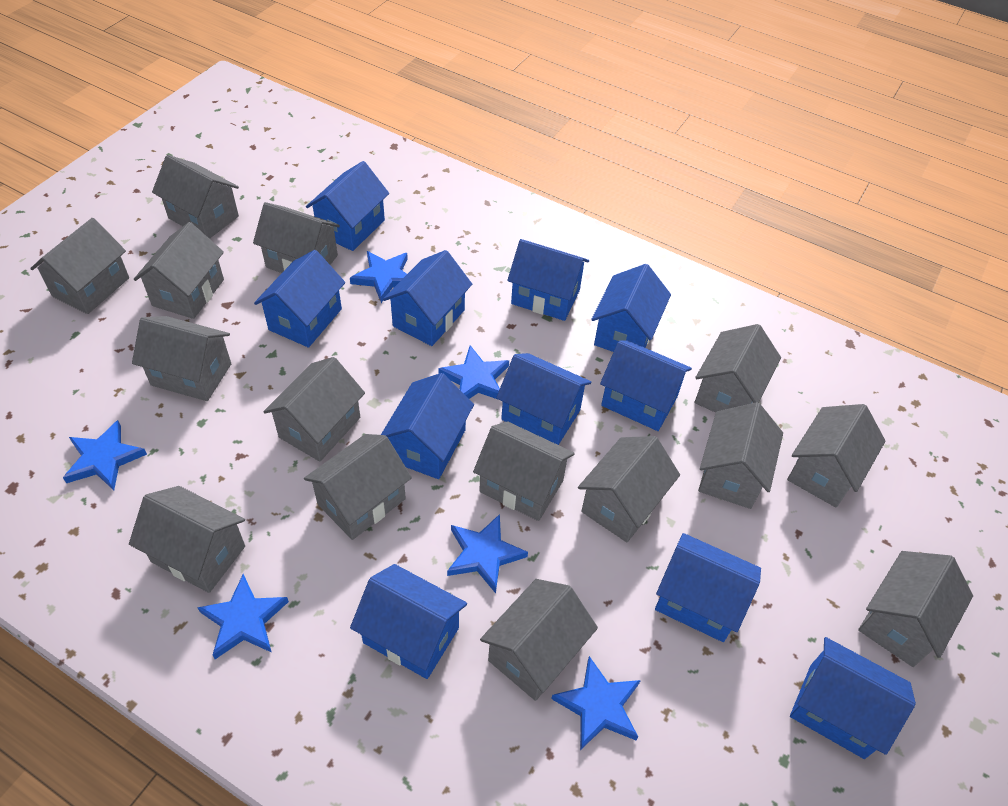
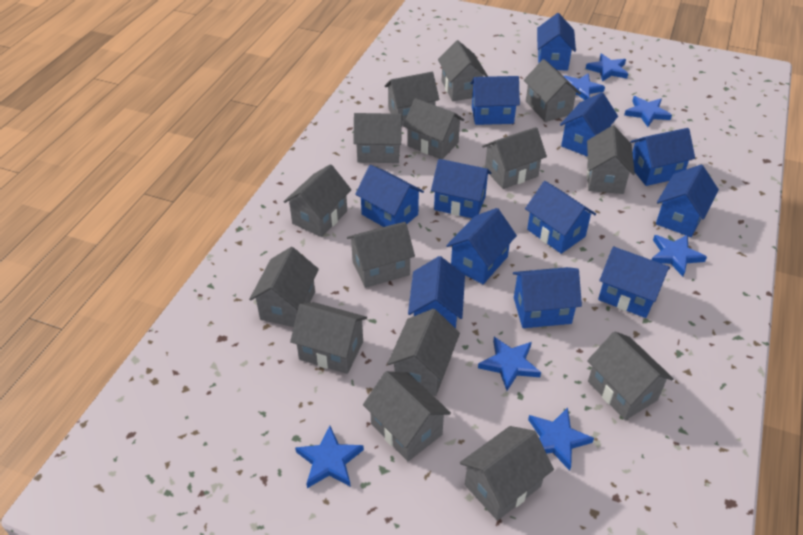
blue house: [254,250,345,348] [306,161,389,251] [350,564,467,679] [381,373,474,479] [383,250,472,346] [496,353,591,445] [507,239,589,321] [591,264,671,352] [600,340,692,431] [655,533,761,642] [790,637,916,759] = 11 -> [355,165,424,227] [408,256,465,329] [431,159,491,218] [446,208,517,284] [470,76,520,125] [513,267,582,328] [525,181,596,254] [537,13,576,71] [560,92,618,157] [598,247,670,318] [630,128,695,186] [656,165,719,237] = 12
blue star: [63,420,147,490] [197,574,289,659] [350,251,408,303] [438,345,509,399] [447,514,528,593] [551,656,641,750] = 6 -> [295,426,364,488] [478,337,541,391] [528,408,594,471] [564,73,605,100] [586,54,628,82] [624,96,672,127] [652,234,707,276] = 7

